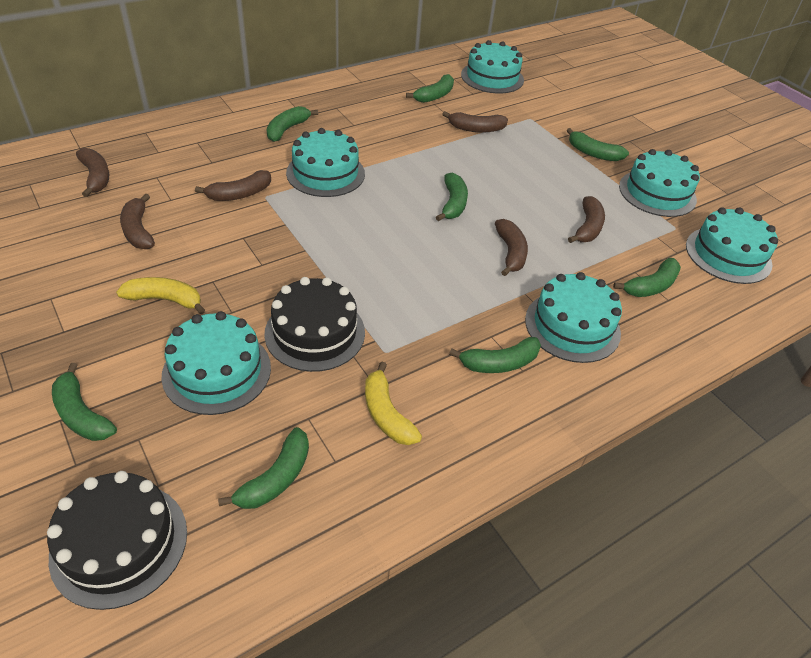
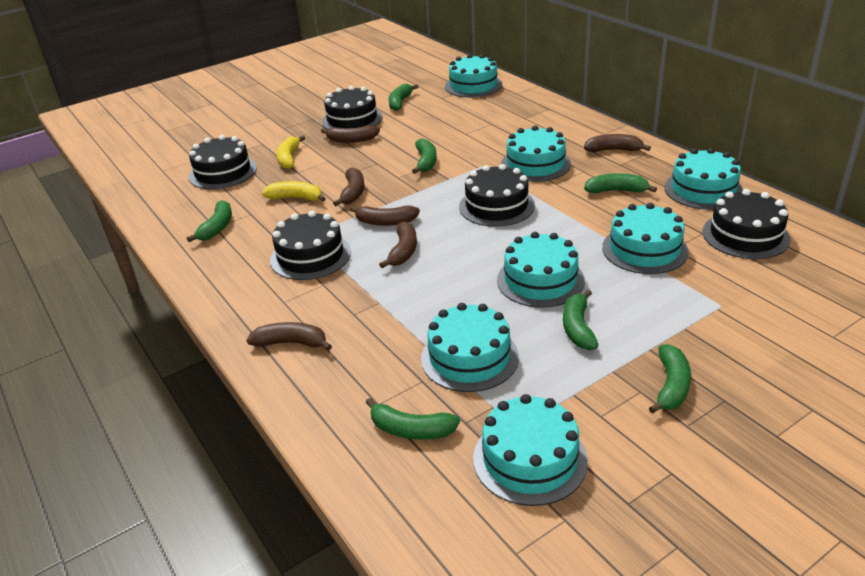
black cake: [47,471,187,610] [264,277,365,372] = 2 -> [189,135,257,189] [270,211,351,280] [322,86,383,129] [459,164,535,227] [702,189,791,259] = 5
green banana: [52,363,117,441] [218,427,309,509] [266,106,318,142] [406,74,454,103] [436,173,468,221] [449,337,541,373] [567,128,629,161] [613,258,681,297] = 8 -> [187,200,232,242] [365,398,460,440] [389,84,419,111] [412,139,437,174] [563,290,599,350] [584,173,657,193] [649,344,691,414] = 7
turquoise cake: [161,311,271,415] [286,128,365,197] [461,40,524,93] [525,272,622,363] [619,149,700,217] [686,207,778,284] = 6 -> [421,303,519,392] [445,54,502,98] [473,394,588,506] [497,232,585,308] [501,126,571,182] [602,203,689,274] [664,148,743,210] = 7

